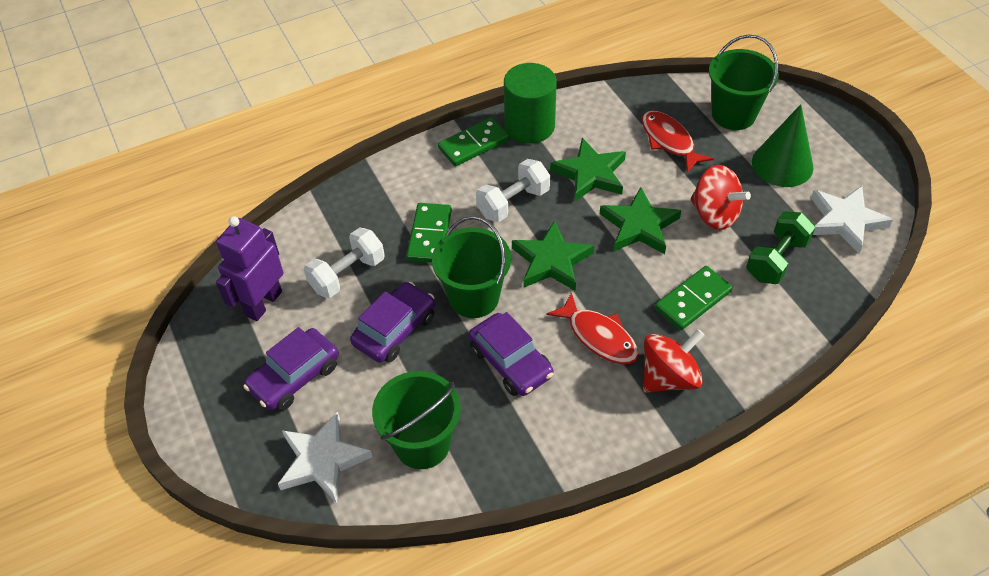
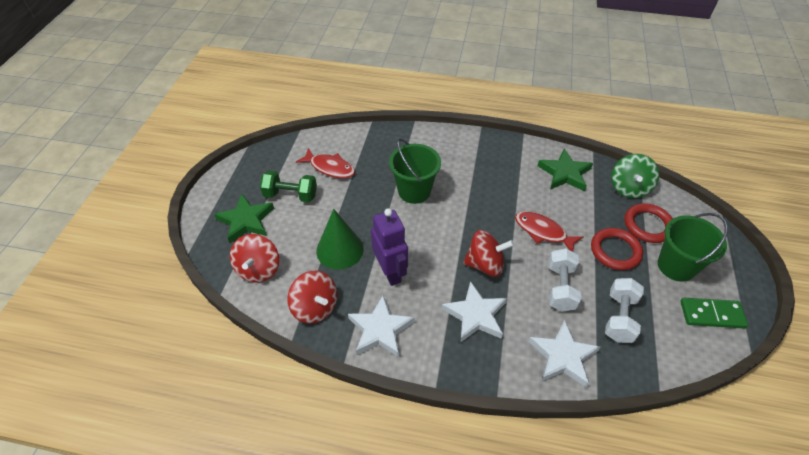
green bucket: [372,371,461,469] [432,216,511,318] [709,35,779,130] = 3 -> [389,139,441,204] [658,213,728,282] = 2
green cylinder: [504,63,557,143] = 1 -> none = 0
green domino: [406,203,452,263] [438,117,509,166] [655,266,733,330] = 3 -> [680,298,748,329] = 1
green spinning top: none = 0 -> [611,154,659,198] = 1
green star: [512,220,594,291] [550,138,626,201] [600,187,681,254] = 3 -> [214,194,274,243] [538,149,593,191] = 2
purple car: [243,327,339,411] [350,282,435,362] [469,312,554,396] = 3 -> none = 0
red ring: none = 0 -> [591,228,643,270] [624,203,673,243] = 2
red spinning top: [643,329,704,393] [690,165,751,230] = 2 -> [230,234,279,283] [288,271,337,324] [463,230,514,277] = 3
white star: [278,411,372,503] [811,186,893,254] = 2 -> [348,295,415,357] [442,281,507,343] [528,320,600,388] = 3

